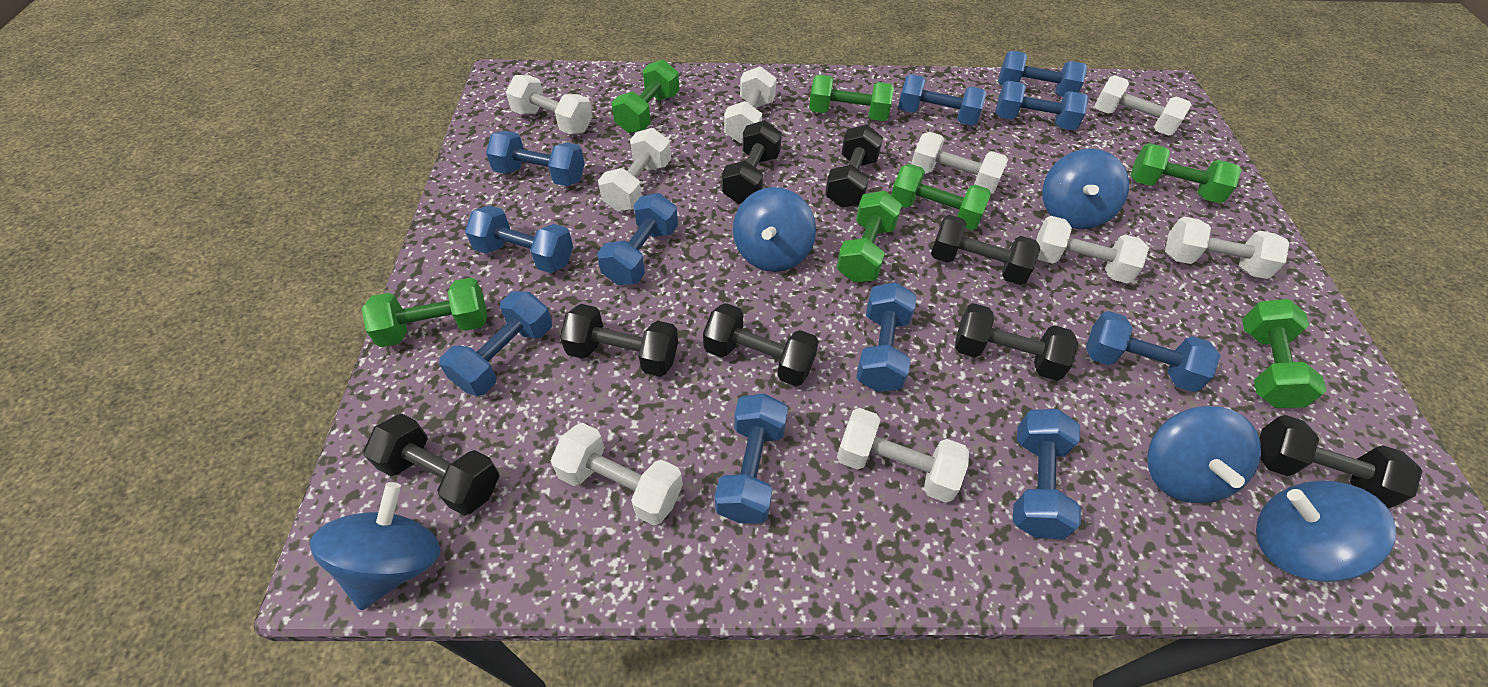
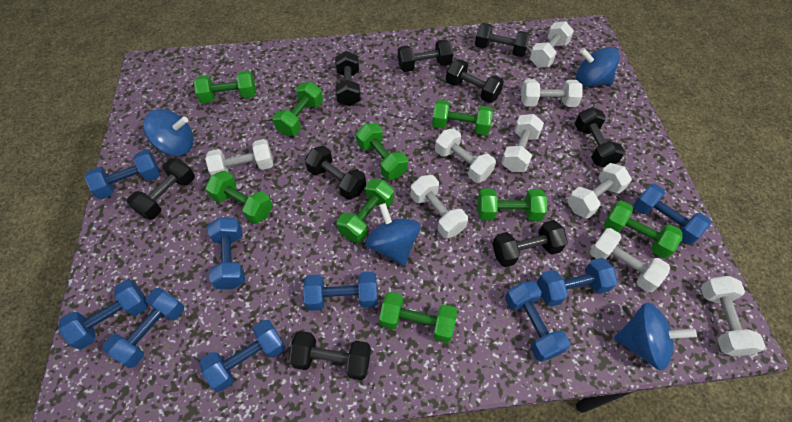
black dumbbell: [363,414,500,516] [560,304,678,377] [703,303,819,386] [722,120,782,204] [825,124,883,208] [931,215,1040,285] [955,303,1079,381] [1259,415,1423,508] = 8 -> [127,158,195,220] [288,331,371,380] [305,145,366,200] [335,51,361,106] [398,39,453,72] [446,59,504,103] [475,23,530,57] [492,220,568,267] [575,107,625,167] = 9
blue dumbbell: [439,291,552,396] [465,205,573,273] [486,131,585,186] [597,193,678,285] [715,393,788,523] [856,282,916,392] [898,74,986,126] [995,81,1089,130] [998,51,1087,97] [1013,409,1081,539] [1086,311,1221,392] = 11 -> [59,280,148,349] [85,150,160,199] [102,288,184,368] [199,320,285,392] [208,217,245,289] [303,272,377,311] [505,281,570,362] [537,258,618,307] [634,184,711,245] = 9
blue spinning top: [310,482,441,610] [733,187,816,272] [1042,149,1129,229] [1147,406,1261,503] [1256,481,1396,582] = 5 -> [143,109,194,156] [365,203,420,266] [576,47,620,87] [614,303,697,370] = 4
green dumbbell: [362,278,487,347] [612,59,679,133] [809,74,894,121] [836,191,902,282] [891,164,991,230] [1130,143,1242,203] [1242,299,1326,408] = 7 -> [194,71,256,103] [205,170,273,224] [273,82,323,136] [337,179,394,243] [356,123,408,180] [379,292,457,343] [432,100,493,135] [478,189,547,221] [604,201,683,258] = 9

